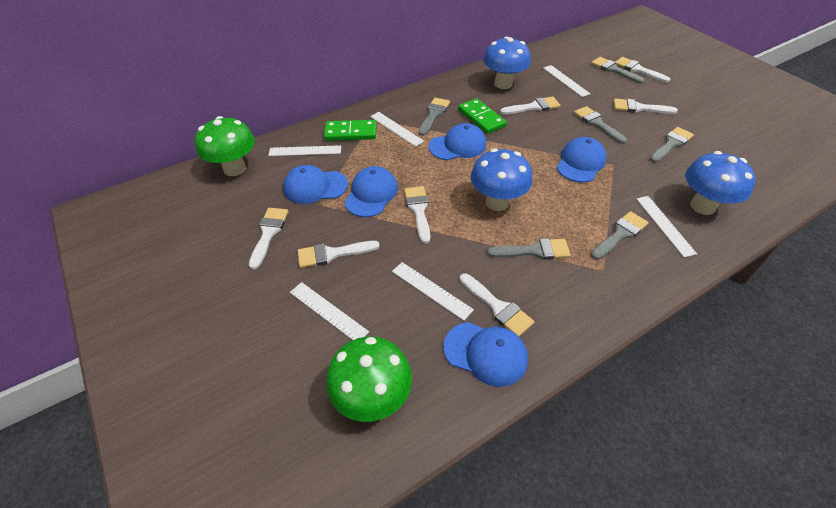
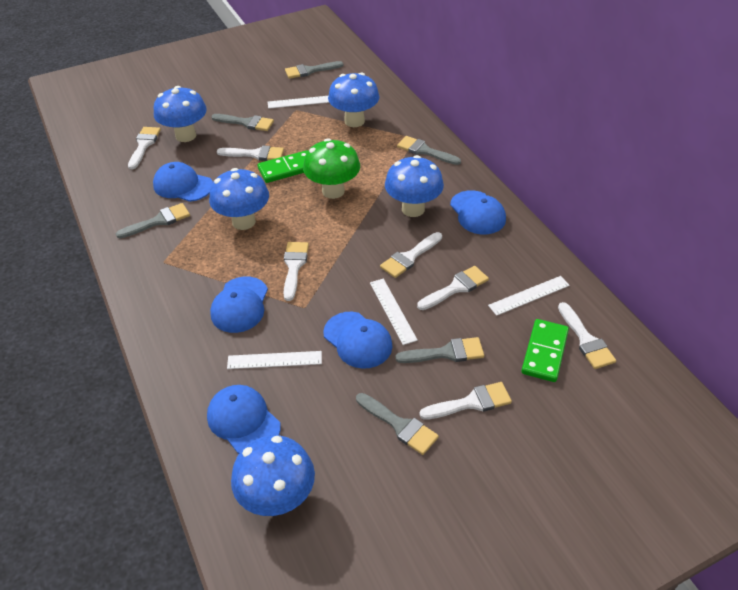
blue mushroom: [471,148,532,211] [483,37,531,89] [685,151,756,215] = 3 -> [154,86,207,142] [209,168,269,230] [231,435,315,516] [328,73,380,127] [385,155,444,217] = 5
green mushroom: [195,116,255,176] [326,337,412,422] = 2 -> [303,138,360,199] = 1
white ruler: [268,145,341,156] [290,282,369,340] [370,112,424,147] [392,262,474,321] [543,65,590,97] [636,196,697,257] = 6 -> [227,351,322,369] [268,96,329,109] [370,278,418,345] [488,276,570,316] = 4

